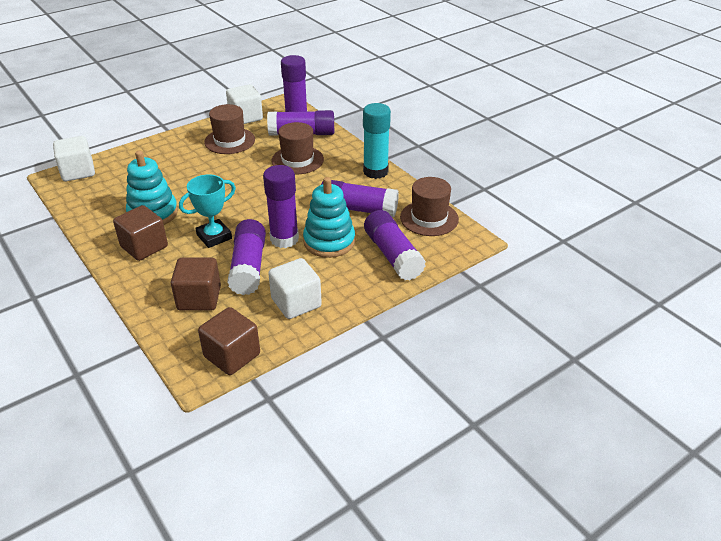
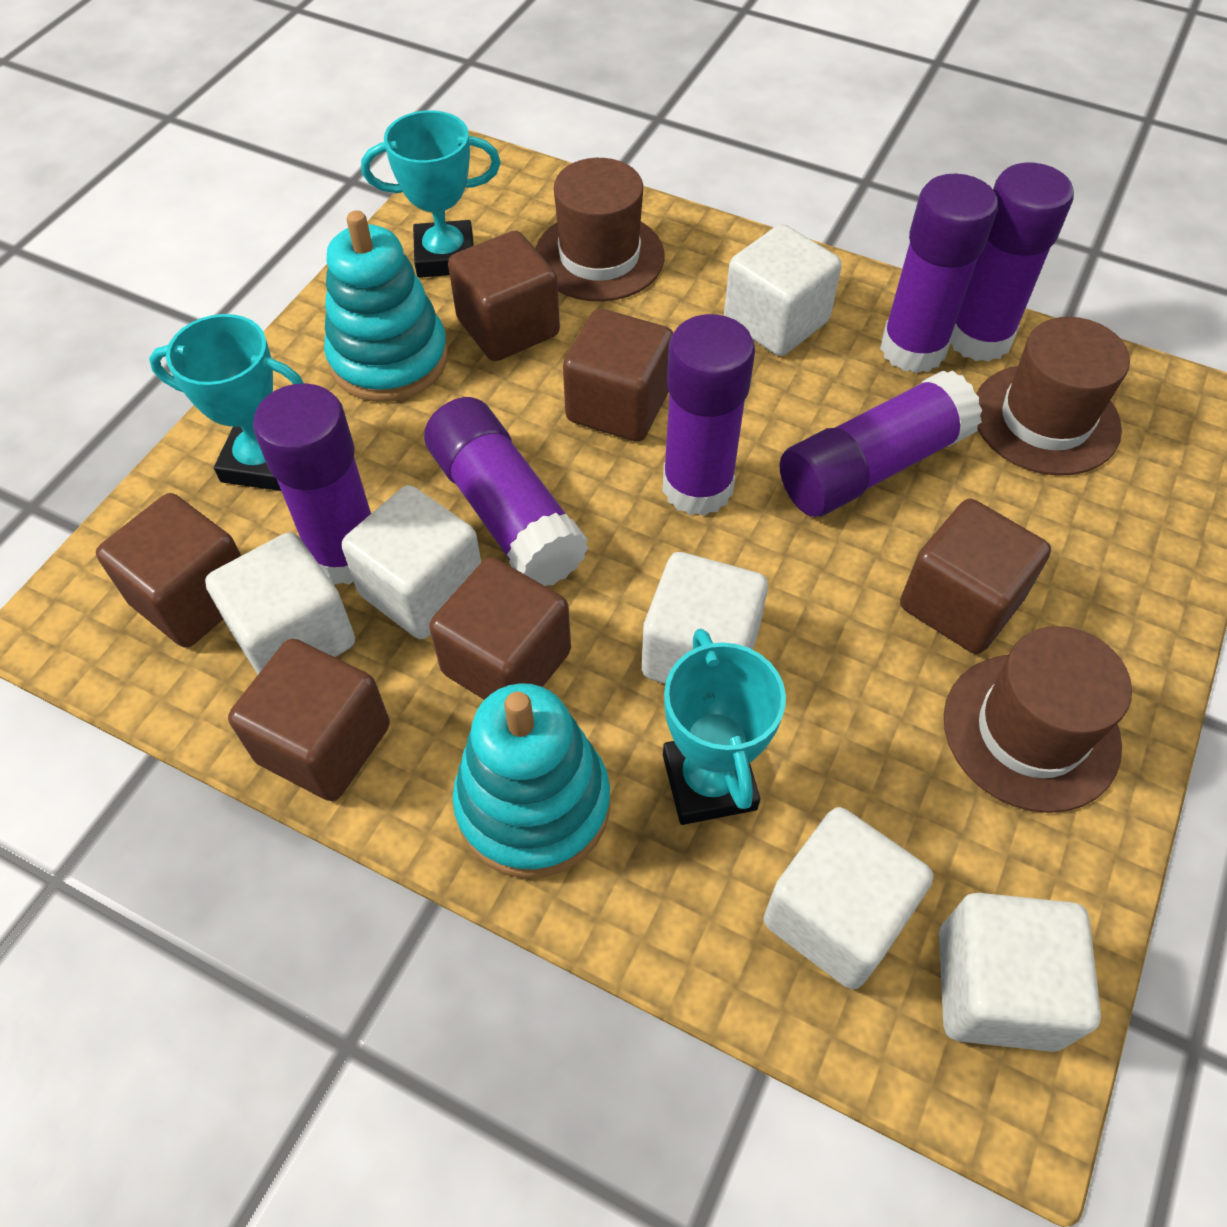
brown cube: [113,205,168,261] [171,258,221,311] [198,307,260,375] = 3 -> [96,493,241,648] [228,639,390,801] [429,557,571,700] [448,231,560,361] [563,308,673,442] [900,499,1051,654] = 6
turquoise glue stick: [363,103,391,179] = 1 -> none = 0
turquoise trophy: [179,174,236,248] = 1 -> [149,314,303,491] [361,110,501,278] [663,629,786,825] = 3
white cube: [53,136,95,181] [226,84,263,124] [268,258,322,319] = 3 -> [205,532,355,674] [342,485,481,639] [642,552,768,684] [724,224,842,356] [763,807,933,989] [939,893,1101,1052] = 6

